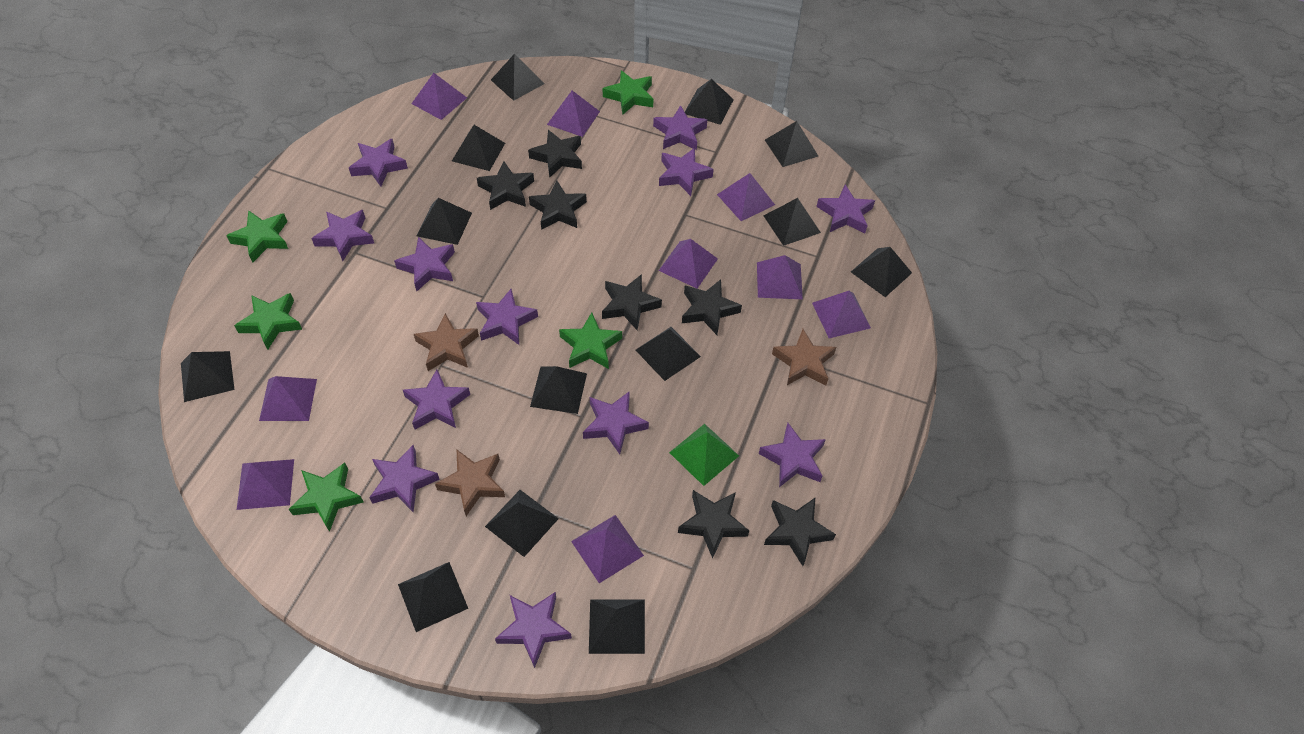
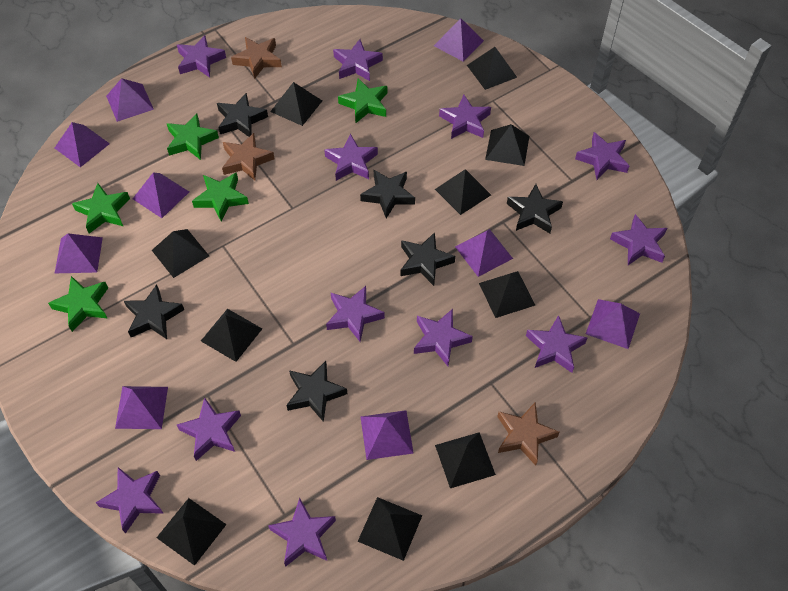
black pyramid: [181,351,235,402] [398,562,468,632] [417,198,472,245] [452,125,505,171] [485,490,559,557] [491,54,545,101] [530,366,587,414] [589,599,645,654] [636,327,701,381] [685,79,734,125] [764,198,821,246] [765,121,818,167] [851,247,912,297] = 13 -> [152,229,209,278] [156,498,227,566] [201,309,262,362] [270,82,322,126] [358,497,422,561] [435,169,491,215] [435,432,496,488] [467,47,517,90] [479,271,535,318] [485,124,529,166] = 10
black star: [477,161,534,210] [528,130,582,178] [529,181,587,230] [602,274,662,330] [678,490,749,559] [682,279,742,335] [764,498,836,566] = 7 -> [124,284,184,339] [217,93,268,137] [286,361,347,422] [360,170,415,218] [400,232,455,286] [507,184,563,233] = 6
green pyramid: [669,424,739,486] = 1 -> none = 0

